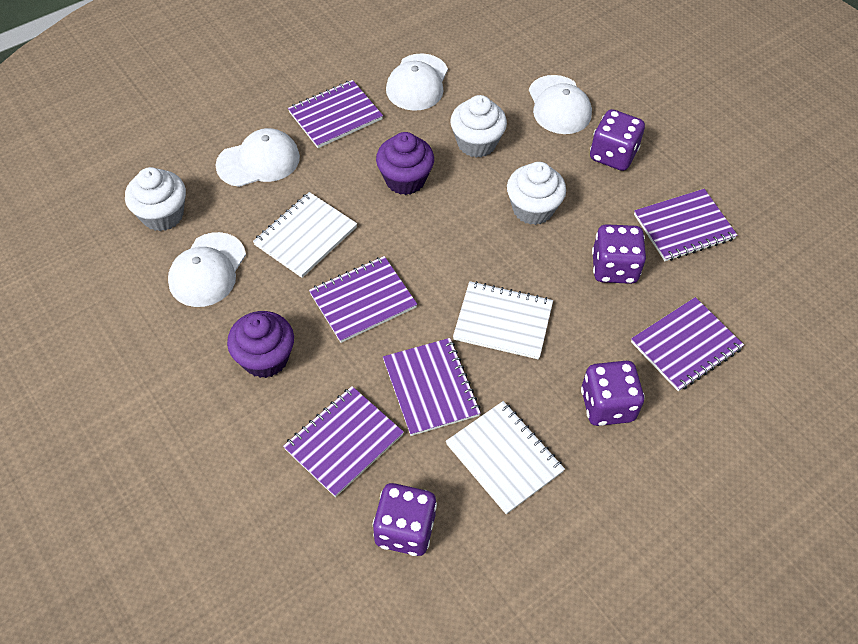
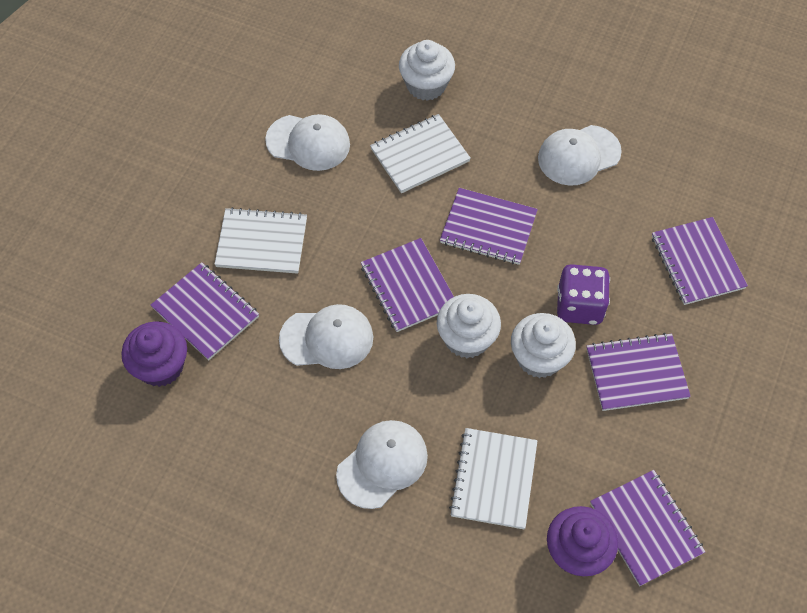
purple dice: [372,483,437,556] [581,361,645,426] [590,109,645,171] [592,224,646,284] = 4 -> [557,264,610,325] = 1

